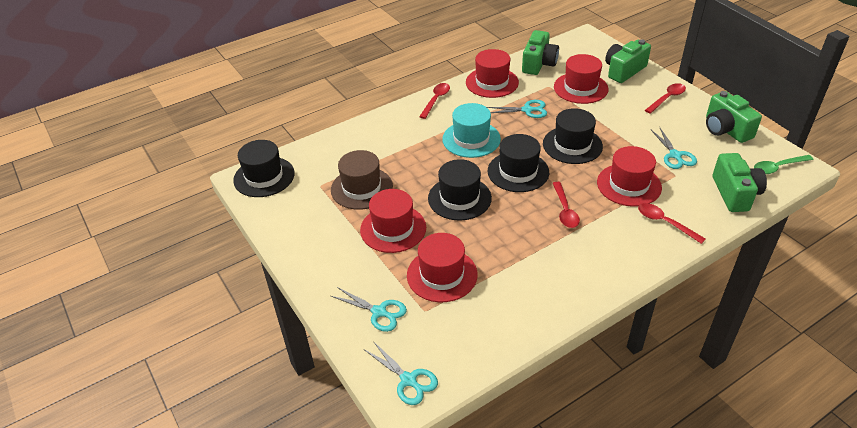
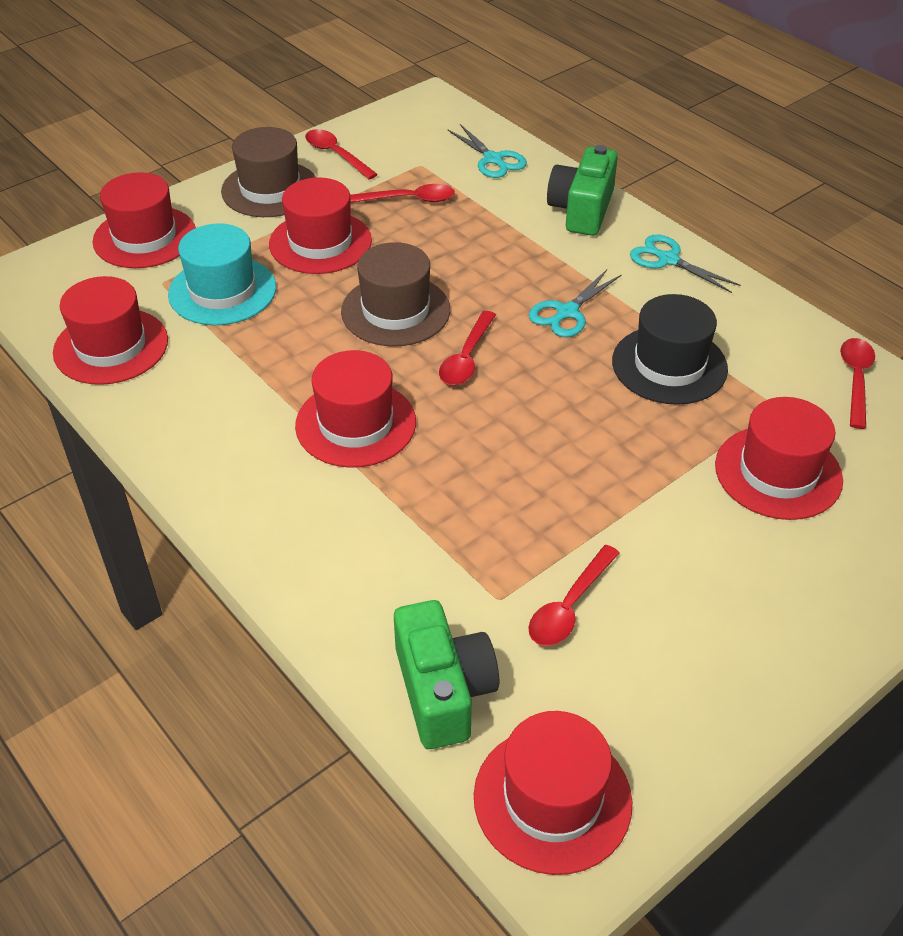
black hat: [233,140,295,197] [428,159,492,220] [488,134,549,192] [543,108,603,164] = 4 -> [612,294,728,405] = 1
brown hat: [331,150,393,210] = 1 -> [221,127,316,217] [341,242,450,346] = 2
green camera: [522,30,559,75] [605,39,651,83] [706,91,762,143] [713,153,767,212] = 4 -> [394,600,499,749] [547,145,618,236] = 2
green spoon: [754,155,813,174] = 1 -> none = 0
red hat: [360,189,426,253] [407,233,478,302] [466,49,519,98] [554,54,608,104] [597,146,662,207] = 5 -> [53,276,168,385] [93,172,196,268] [269,177,372,274] [295,350,416,468] [474,711,633,875] [715,397,843,520] = 6
red spoon: [419,83,450,119] [553,182,580,228] [638,203,705,244] [645,83,686,114] = 4 -> [305,129,378,179] [350,184,455,203] [439,311,496,385] [529,545,619,646] [840,338,875,429] = 5
turquoise scissors: [331,287,407,332] [365,341,438,405] [487,100,547,118] [650,127,697,169] = 4 -> [448,124,527,178] [529,270,622,337] [630,235,741,293] = 3

